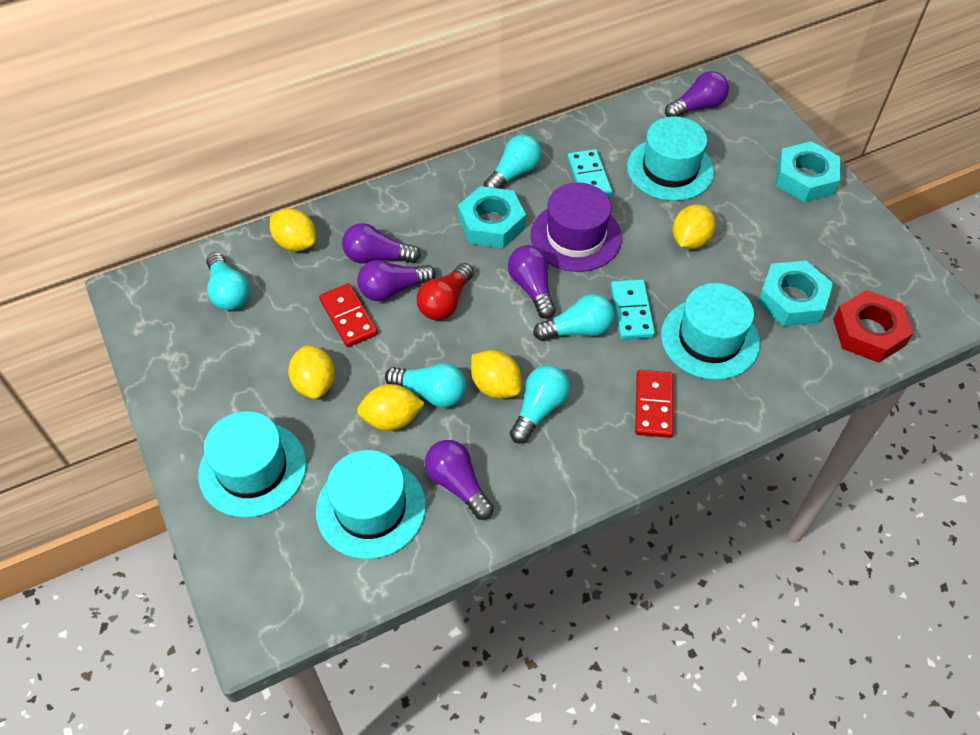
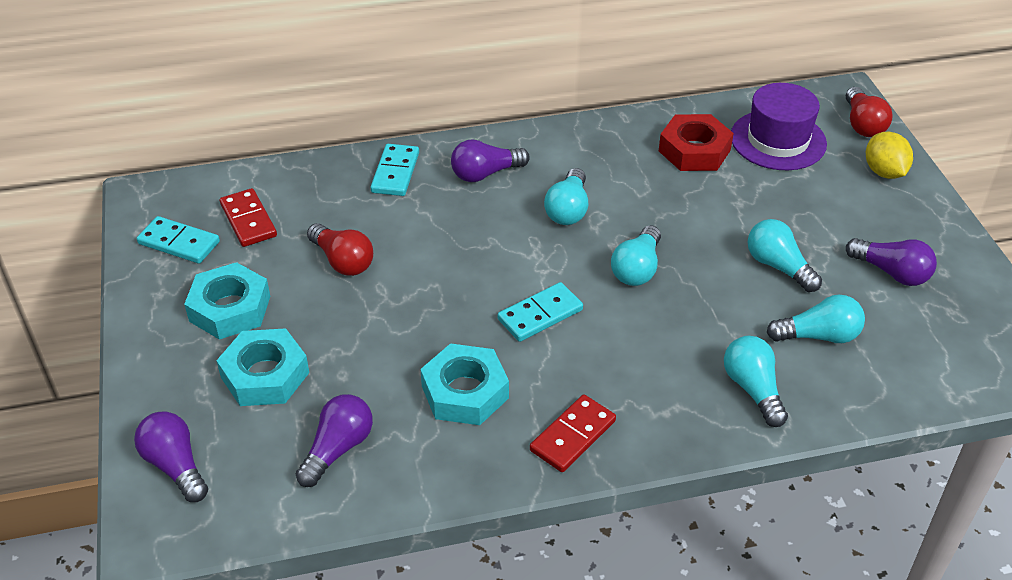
purple light bulb: [342,223,421,264] [357,260,436,301] [425,440,494,520] [508,245,556,319] [665,71,729,117] = 5 -> [134,412,208,502] [296,394,373,487] [451,139,530,182] [846,238,937,286] = 4
red light bulb: [417,263,474,320] = 1 -> [307,223,373,276] [846,87,892,137] = 2
turquoise domino: [567,149,613,197] [611,279,655,340] = 2 -> [137,216,220,264] [371,144,419,196] [498,282,583,342] = 3
turquoise hat: [198,411,306,518] [316,450,426,559] [627,116,714,201] [661,283,760,380] = 4 -> none = 0
yellow lemon: [270,208,316,251] [288,345,335,399] [357,384,425,431] [471,350,522,399] [673,204,716,249] = 5 -> [866,132,913,179] = 1

